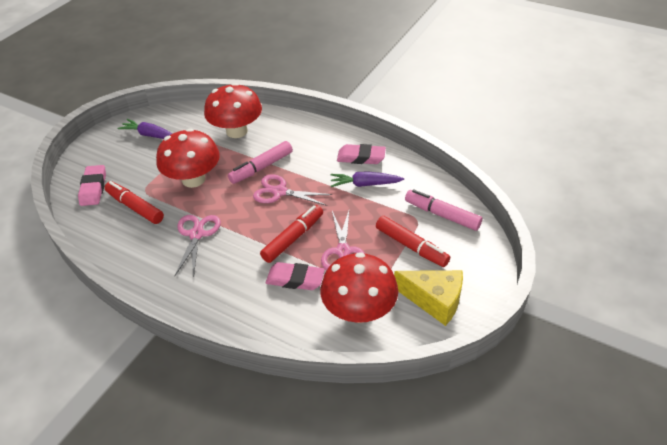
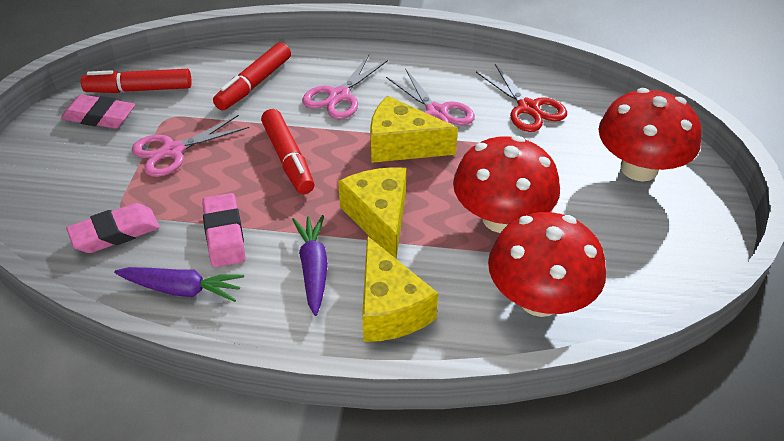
pink marker: [228,141,293,184] [405,189,482,231] = 2 -> none = 0
red scissors: none = 0 -> [476,64,567,132] = 1
yellow cheese: [394,270,463,326] = 1 -> [338,167,406,258] [362,236,438,342] [370,96,458,163] = 3

